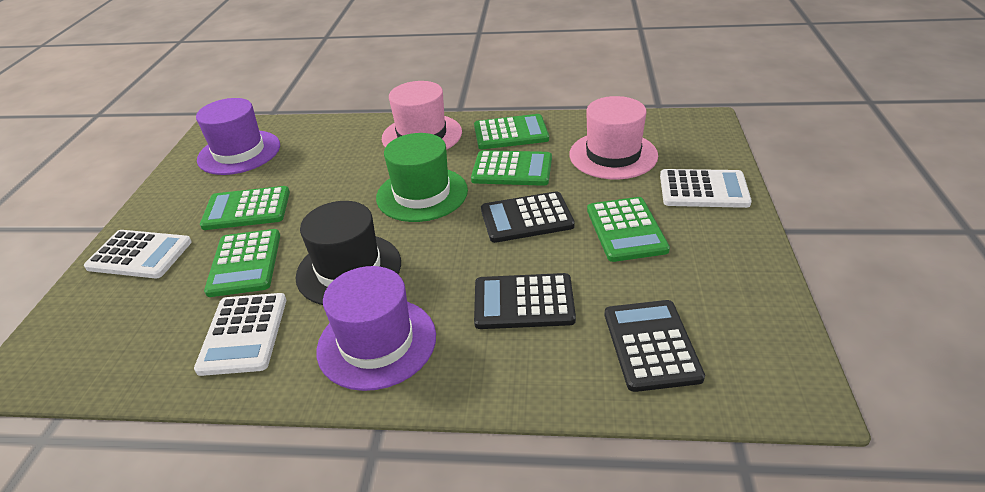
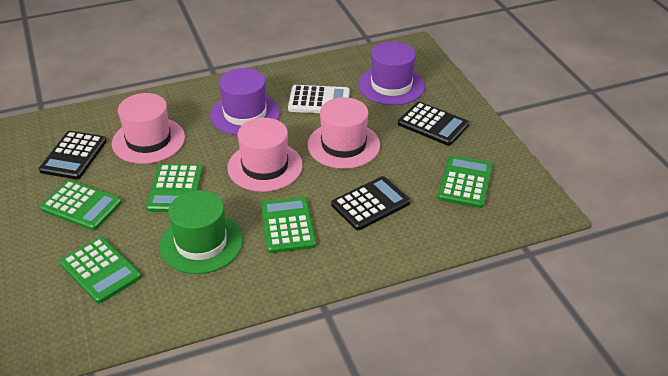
black hat: [295,201,401,305] = 1 -> none = 0
pink hat: [382,81,462,150] [570,96,658,179] = 2 -> [112,93,185,164] [227,118,303,192] [307,97,380,169] = 3
white calculator: [84,230,192,279] [194,293,286,376] [660,169,752,208] = 3 -> [288,85,350,113] = 1

